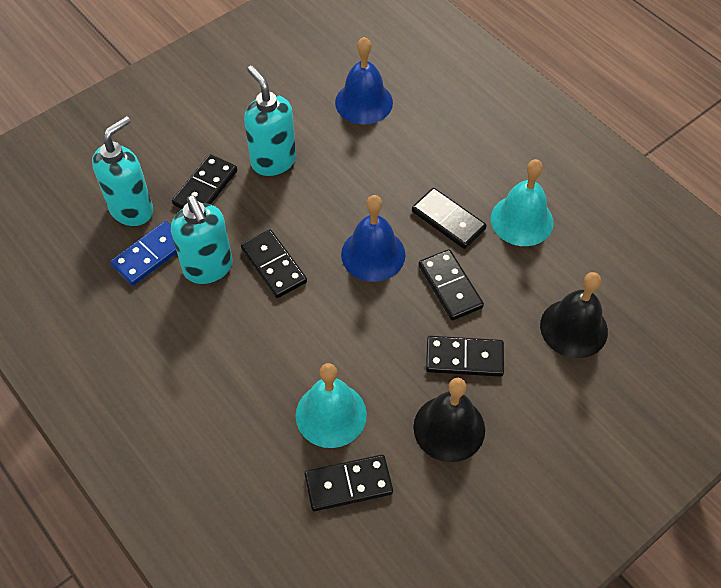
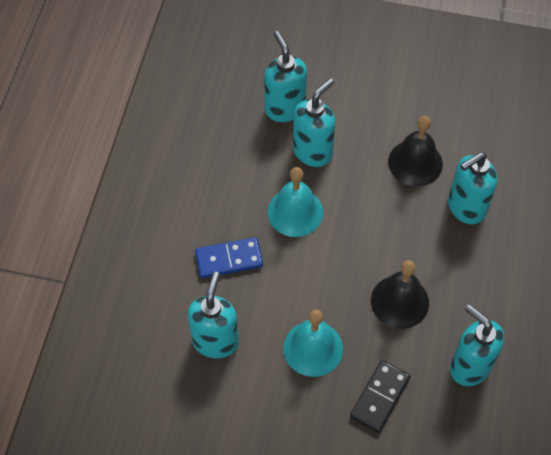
black domino: [172,154,237,209] [241,229,307,298] [304,455,393,511] [412,188,487,249] [418,249,484,321] [426,336,504,377] = 6 -> [350,360,411,433] = 1
blue bell: [335,37,393,124] [341,195,405,282] = 2 -> none = 0
turquoise soap dispenser: [92,116,153,226] [171,195,233,284] [244,65,296,176] = 3 -> [187,272,239,358] [264,31,307,122] [293,78,335,167] [448,152,497,224] [450,304,504,386] = 5

